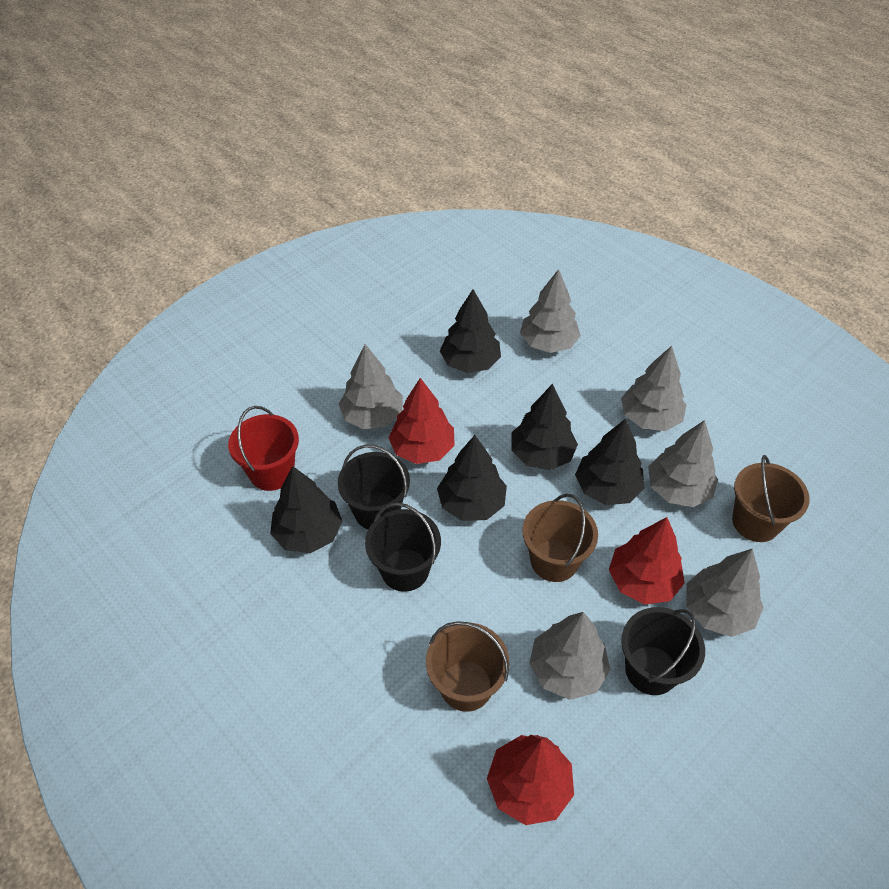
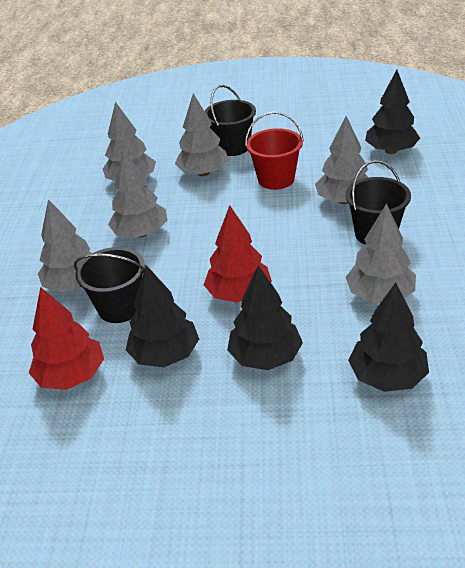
black tree: [270,466,343,553] [437,435,507,521] [440,289,501,373] [511,384,578,470] [575,419,645,505] = 5 -> [126,265,199,367] [227,265,303,370] [348,283,429,392] [365,70,420,154] = 4
brown bucket: [426,621,509,712] [522,494,598,582] [732,455,809,542] = 3 -> none = 0
red tree: [388,378,455,464] [487,735,574,825] [609,517,685,605] = 3 -> [29,287,104,390] [204,206,272,303] = 2

